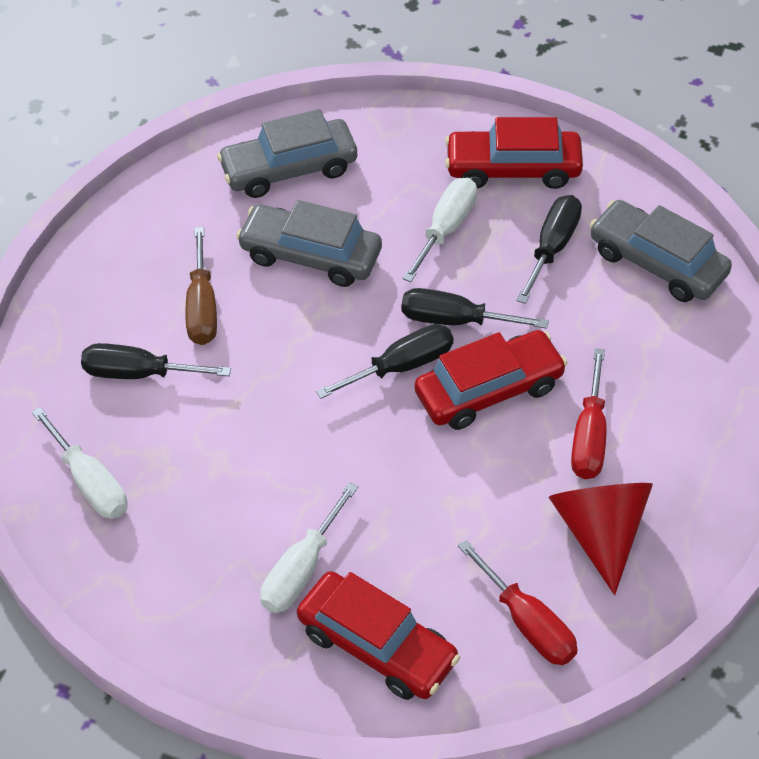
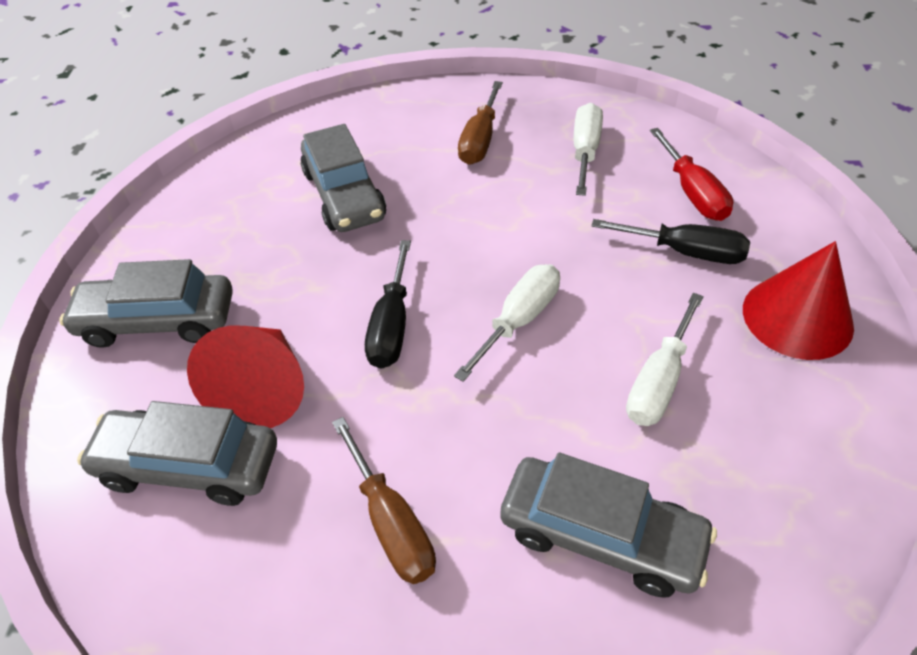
black screwdriver: [81,343,231,379] [316,324,453,399] [401,288,549,329] [516,195,582,304] = 4 -> [365,240,411,369] [592,219,750,264] = 2
brown screwdriver: [186,227,217,345] = 1 -> [332,417,436,584] [458,81,503,165] = 2
grey car: [217,109,357,198] [236,200,382,287] [589,200,732,302] = 3 -> [59,259,233,348] [77,401,277,506] [301,124,386,232] [500,453,717,598] = 4
red car: [297,571,460,700] [414,330,567,430] [445,117,583,189] = 3 -> none = 0
red cone: [549,483,653,595] = 1 -> [187,325,304,428] [743,241,854,360] = 2
red screwdriver: [458,540,578,665] [571,348,606,479] = 2 -> [650,128,733,221] = 1

